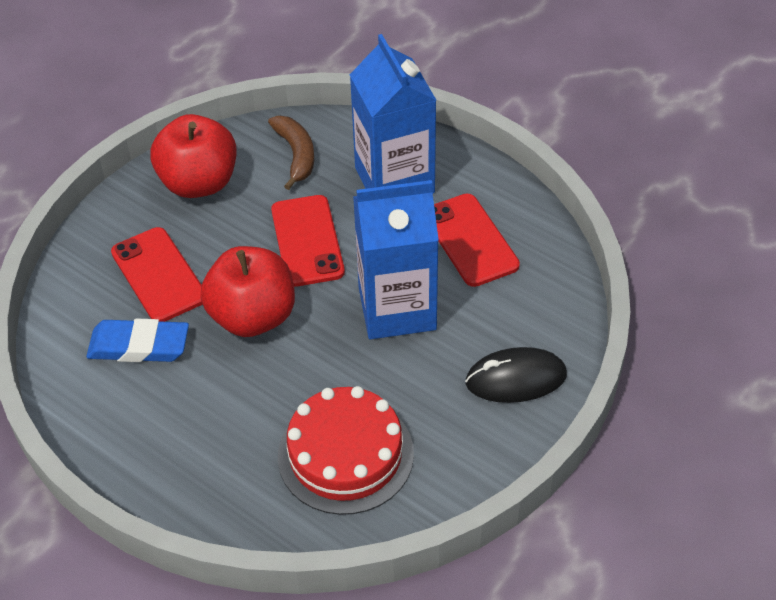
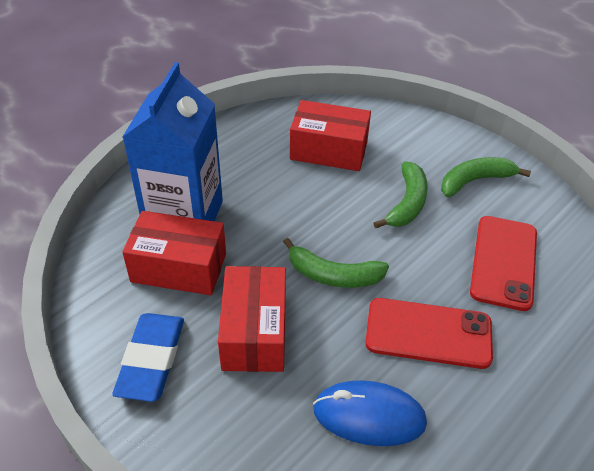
black mouse: [465,347,567,403] = 1 -> none = 0
blue carton: [350,34,436,193] [353,180,439,339] = 2 -> [123,62,223,221] = 1
blue mouse: none = 0 -> [313,380,427,446] = 1
brown banana: [268,116,314,190] = 1 -> none = 0
green banana: none = 0 -> [283,238,389,288] [374,161,428,228] [441,157,531,197] = 3
red apple: [150,114,237,198] [200,246,295,337] = 2 -> none = 0
red box: none = 0 -> [122,211,226,295] [218,266,286,372] [290,100,371,171] = 3
red cake: [278,386,414,515] = 1 -> none = 0
red phone: [111,227,203,322] [271,195,345,287] [434,194,520,287] = 3 -> [365,298,493,369] [470,216,537,311] = 2

